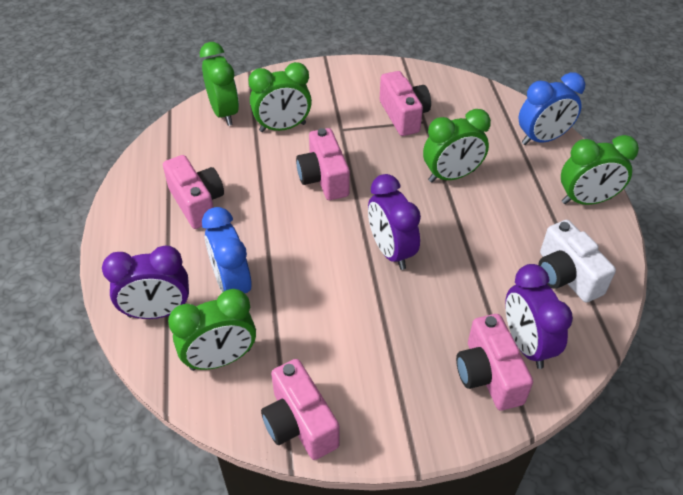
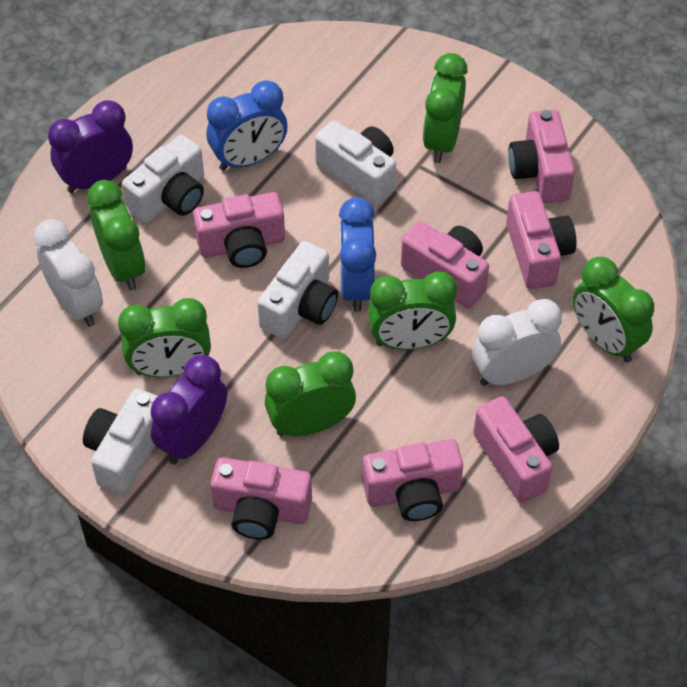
green clock: [168,289,256,371] [200,42,239,126] [248,62,312,132] [423,109,491,182] [561,135,639,205] = 5 -> [87,180,146,291] [118,298,211,377] [265,351,356,436] [368,272,457,350] [423,53,468,163] [573,257,654,363] = 6
pink camera: [163,155,224,229] [261,359,340,460] [296,128,350,200] [380,71,431,136] [456,314,533,410] = 5 -> [193,192,285,268] [210,457,312,540] [362,439,463,521] [401,221,489,308] [473,396,559,503] [506,191,576,289] [508,109,575,203] = 7
purple clock: [102,245,189,319] [368,174,421,270] [505,264,573,369] = 3 -> [48,100,133,193] [151,355,227,465] = 2
white camera: [538,220,616,303] = 1 -> [83,388,158,495] [122,135,204,224] [257,241,338,339] [315,120,396,205] = 4
white clock: none = 0 -> [34,219,103,327] [472,299,562,386] = 2

